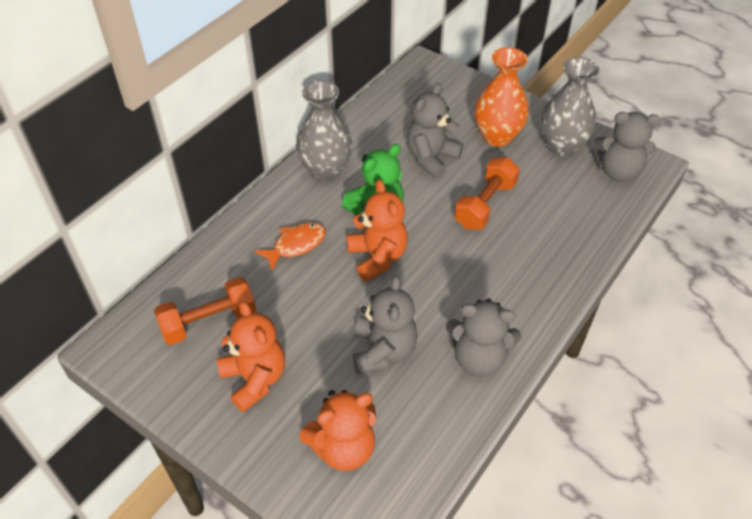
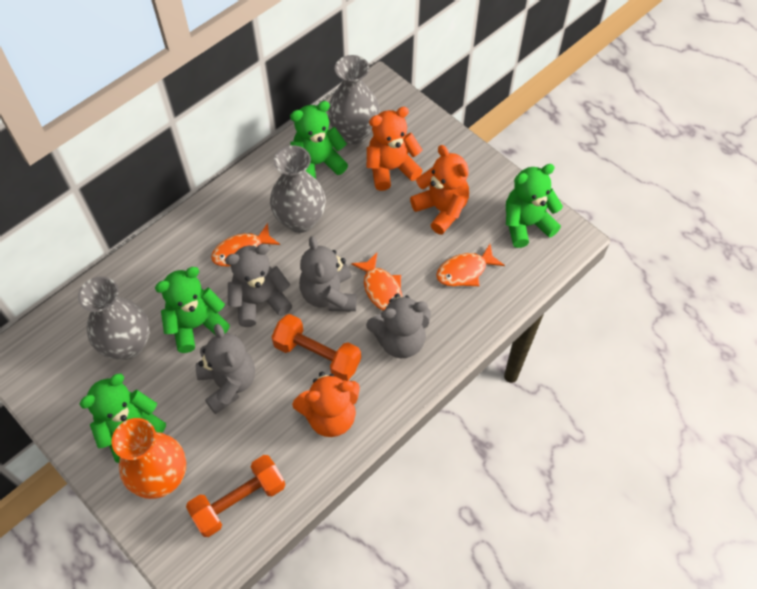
green teddy bear: [342,144,404,215] = 1 -> [79,374,166,463] [155,267,230,353] [290,101,348,179] [506,164,563,248] = 4
grey vase: [296,80,352,181] [540,57,600,157] = 2 -> [78,276,150,360] [270,145,326,233] [327,55,380,144] = 3
orange fish: [255,222,326,272] = 1 -> [211,223,280,266] [351,253,403,310] [436,244,505,286] = 3

